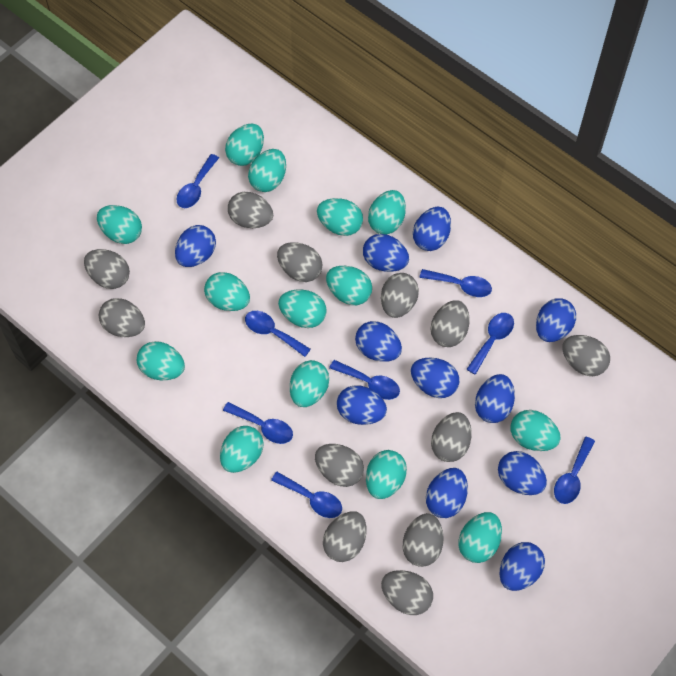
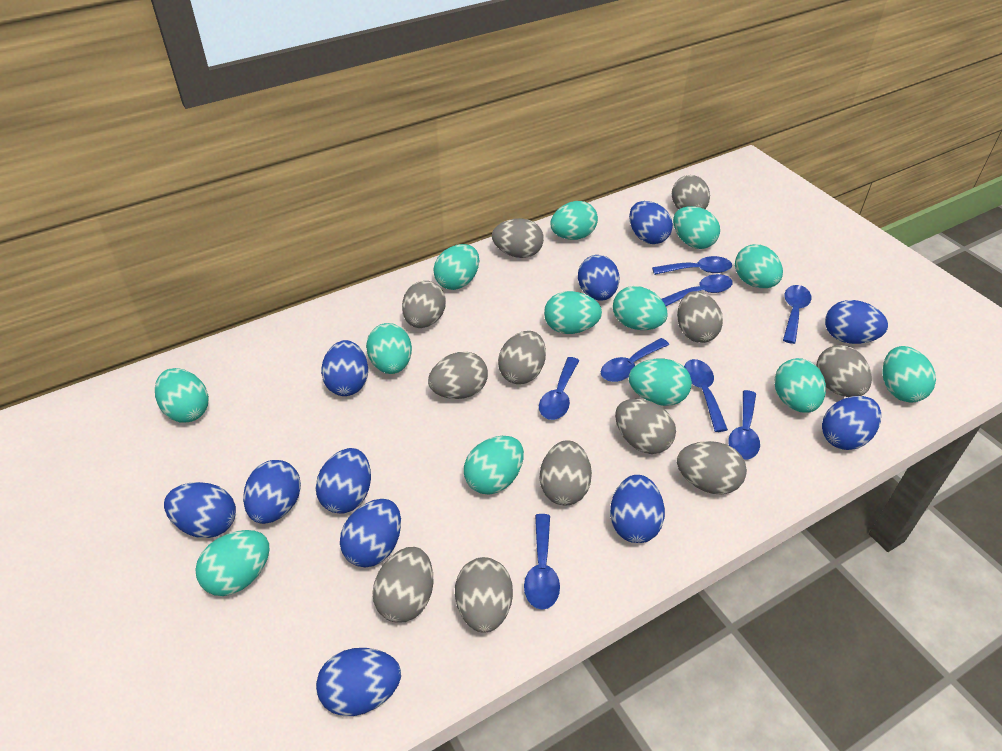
turquoise egg: [97,205,142,244] [137,341,185,380] [204,272,250,311] [220,426,264,473] [225,124,264,166] [248,149,286,192] [278,290,327,328] [290,360,329,407] [317,198,363,236] [326,266,372,305] [366,450,407,499] [368,190,406,235] [459,512,502,563] [511,410,561,451] = 14 -> [155,368,209,423] [195,530,269,596] [366,323,412,374] [433,244,479,290] [464,436,524,495] [544,291,602,334] [550,201,598,240] [613,286,668,330] [629,359,692,406] [673,206,720,249] [735,244,783,288] [774,358,826,413] [882,346,936,403] = 13

